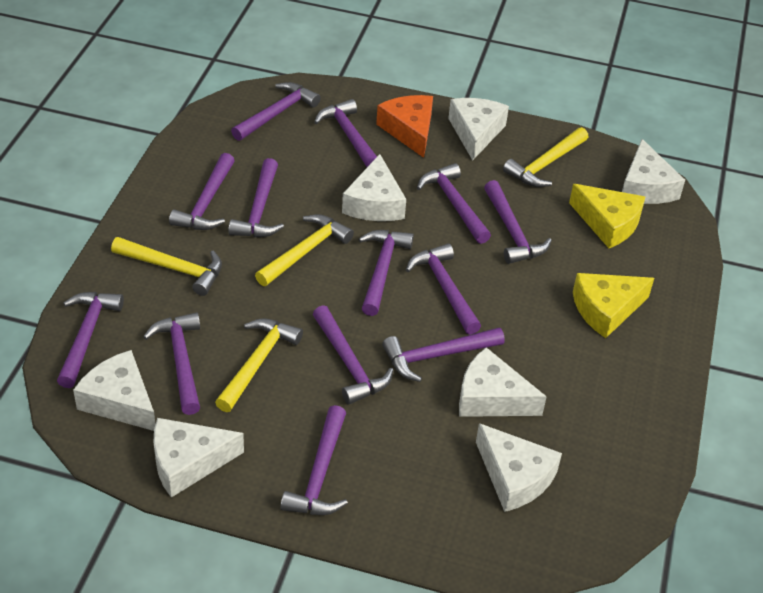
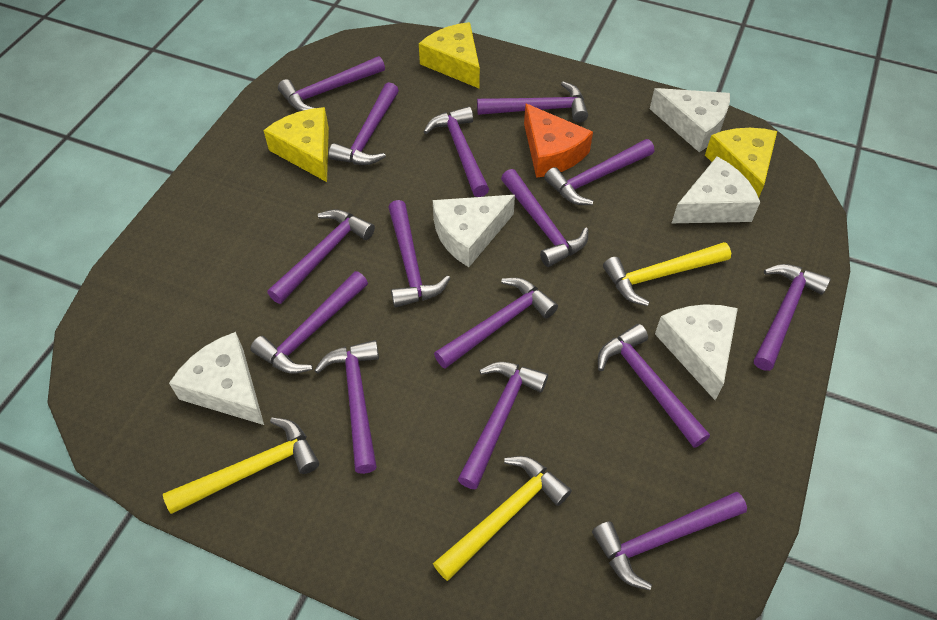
purple hammer: [57,292,124,388] [143,312,200,415] [169,153,235,230] [228,158,284,237] [231,82,321,141] [280,405,348,515] [313,305,393,405] [314,99,377,167] [359,230,414,316] [382,328,505,382] [406,243,481,335] [417,163,491,244] [484,180,552,264] = 13 -> [250,271,368,374] [267,209,375,304] [278,56,385,111] [314,340,379,474] [329,82,399,165] [388,200,450,308] [424,106,489,197] [434,278,558,369] [457,362,548,490] [477,81,588,122] [501,169,589,267] [544,139,654,205] [592,492,747,590] [598,324,710,448] [754,264,831,371] = 15
white cheese: [73,350,155,431] [153,418,244,498] [342,154,406,221] [448,98,509,160] [459,347,547,417] [476,423,562,512] [622,139,685,204] = 7 -> [169,332,264,425] [433,195,515,267] [650,88,730,152] [655,304,738,400] [672,157,760,223] = 5
yellow cheese: [569,184,645,248] [573,273,654,338] = 2 -> [263,107,329,182] [419,22,480,88] [705,128,777,198] = 3
yellow hammer: [111,237,222,296] [215,318,303,412] [255,214,354,286] [503,127,588,187] = 4 -> [163,417,319,514] [433,456,572,581] [603,242,731,306] = 3

